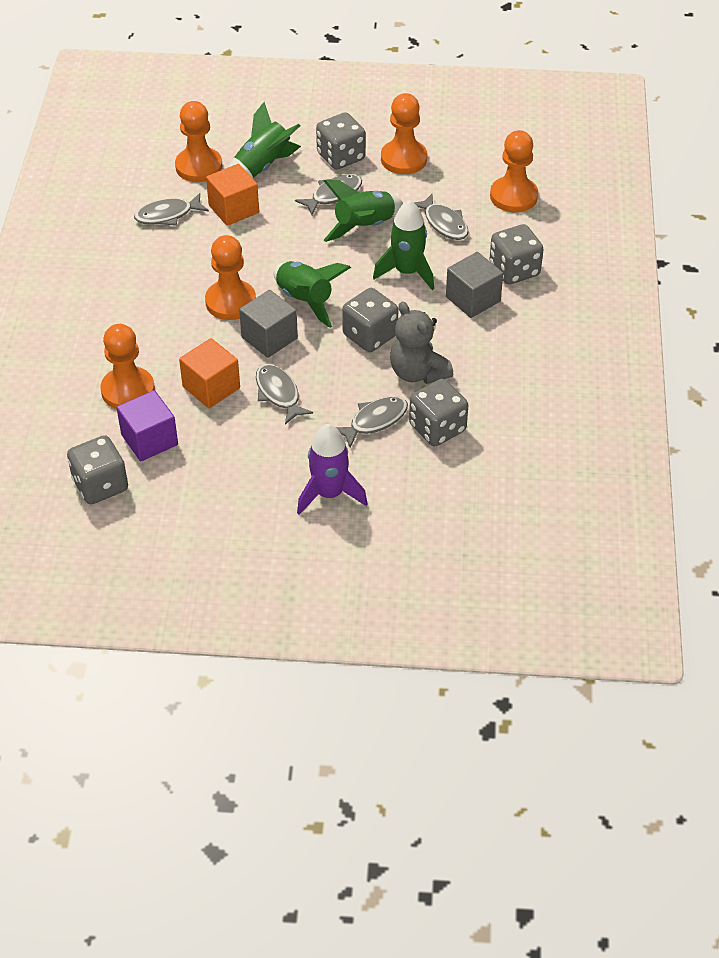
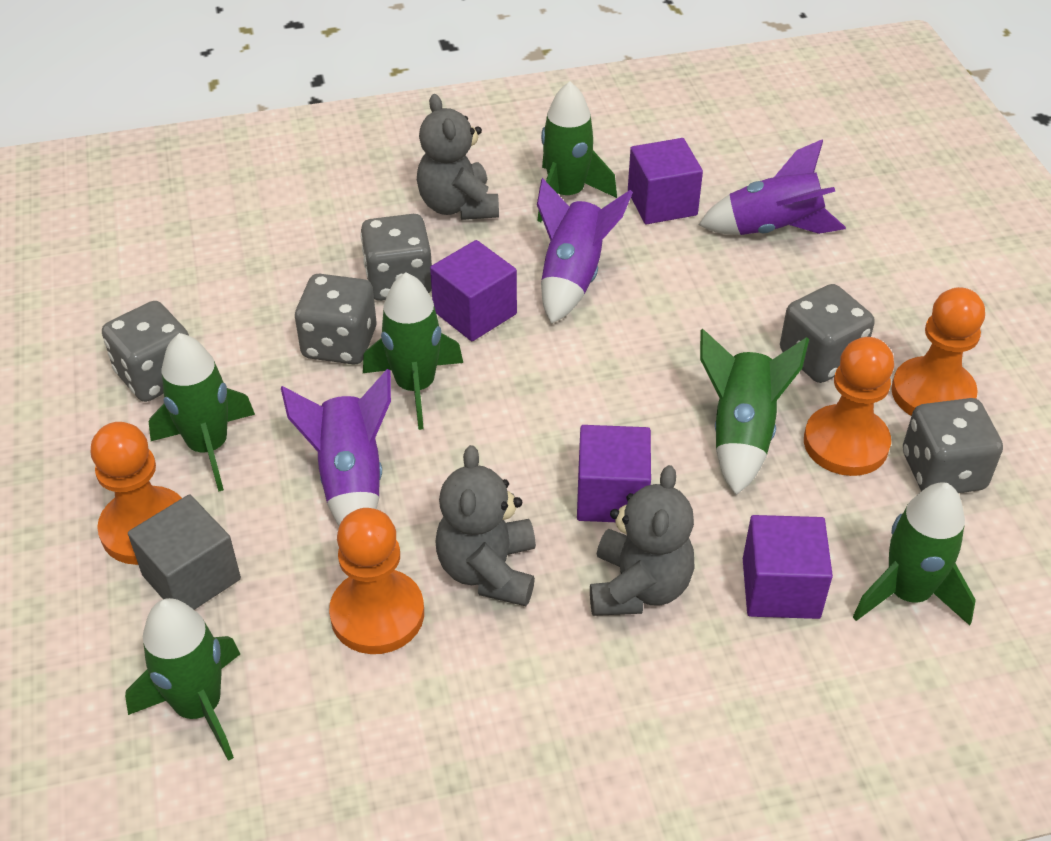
green rocket: [229,102,301,178] [273,261,351,328] [324,180,403,242] [373,200,434,290] = 4 -> [125,598,240,761] [148,333,255,492] [363,272,463,430] [538,82,617,222] [700,329,809,495] [853,483,976,626] = 6
grey cube: [239,290,298,358] [446,252,503,318] = 2 -> [128,494,241,610] = 1
grey fish: [134,193,209,226] [256,364,313,425] [295,174,362,215] [336,396,408,448] [413,194,469,240] = 5 -> none = 0
grey teddy bear: [390,302,453,384] = 1 -> [417,94,499,220] [435,445,536,606] [590,465,695,616] = 3
orange cube: [179,338,240,408] [206,164,259,226] = 2 -> none = 0
orange pawn: [100,324,155,409] [175,101,222,182] [205,235,256,320] [381,93,427,174] [490,130,538,212] = 5 -> [90,422,182,565] [329,508,424,654] [804,337,894,476] [891,287,985,416] = 4
purple cube: [117,390,178,461] = 1 -> [430,240,517,341] [577,425,651,522] [628,138,703,224] [743,515,833,619] = 4
purple rocket: [297,424,368,515] = 1 -> [281,369,391,526] [537,178,633,324] [699,139,846,235] = 3

